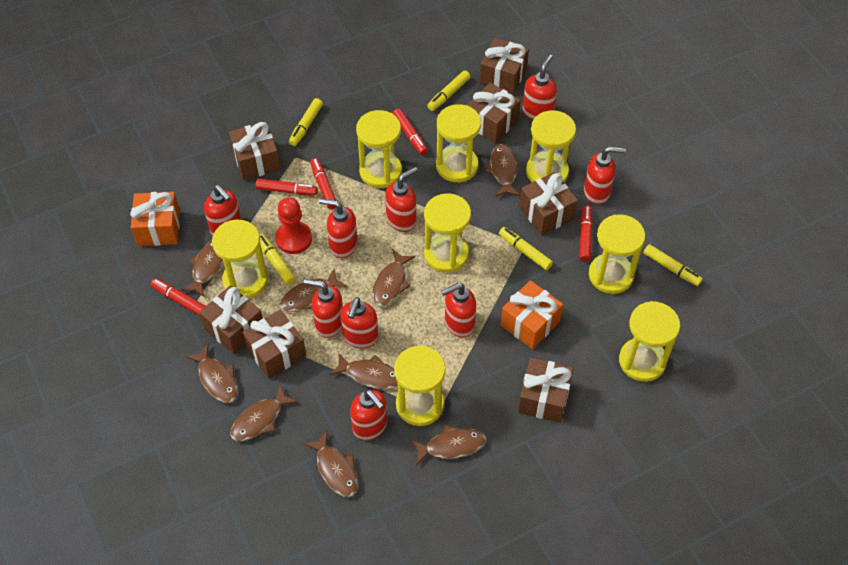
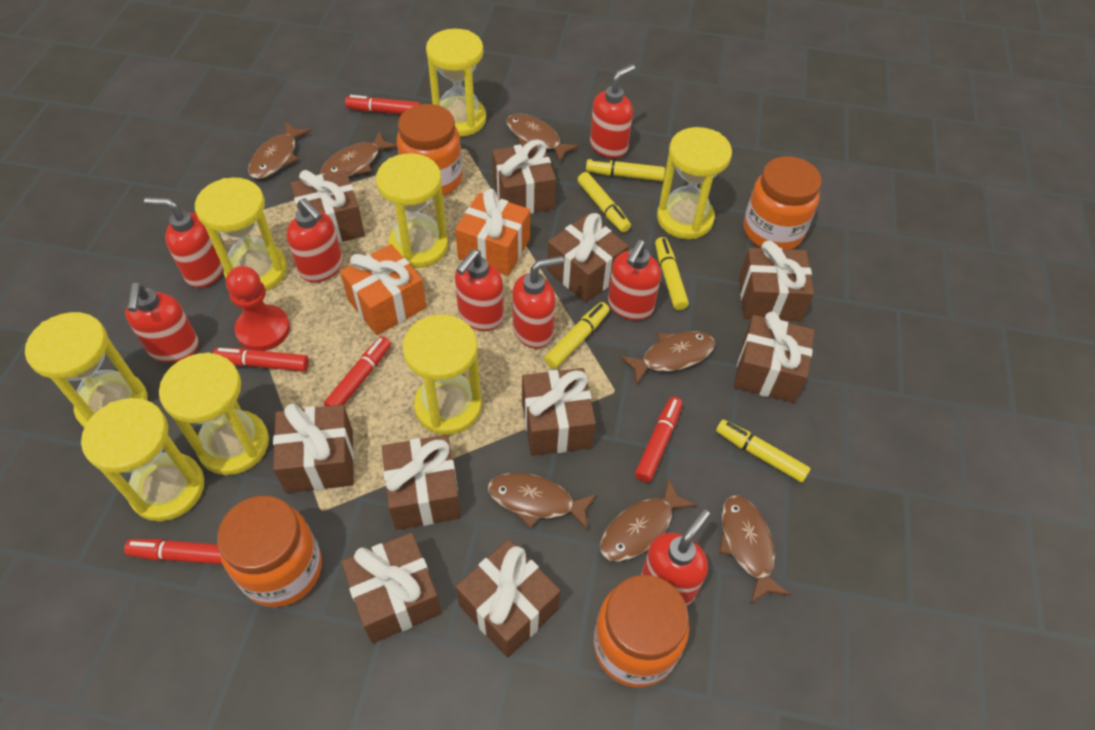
brown fish: [181,241,224,298] [186,344,238,403] [230,385,298,441] [279,269,347,312] [303,431,358,497] [330,353,398,389] [372,249,415,306] [410,425,486,465] [485,144,520,197] = 9 -> [248,122,311,179] [320,132,397,177] [488,473,597,531] [507,113,579,162] [600,478,697,561] [620,331,715,385] [719,495,791,604] = 7
brown gift: [199,285,263,354] [229,122,280,180] [242,310,306,379] [468,82,521,143] [480,38,529,95] [518,357,573,423] [519,172,578,235] = 7 -> [273,404,354,493] [291,170,365,243] [341,532,442,643] [382,435,461,530] [456,539,561,658] [492,139,556,214] [522,368,596,456] [547,213,629,303] [733,311,814,403] [739,240,814,322] = 10
orange jar: none = 0 -> [217,496,322,607] [397,104,462,198] [594,575,689,688] [744,156,821,249] = 4
red soap dispenser: [204,185,241,236] [303,279,343,338] [319,199,358,258] [340,297,378,348] [350,390,387,440] [385,167,417,232] [441,283,476,337] [523,54,557,120] [584,146,626,204] = 9 -> [125,282,199,362] [144,197,223,288] [287,198,343,282] [455,249,504,331] [512,256,564,349] [590,64,635,158] [608,240,661,320] [641,509,710,606] = 8

